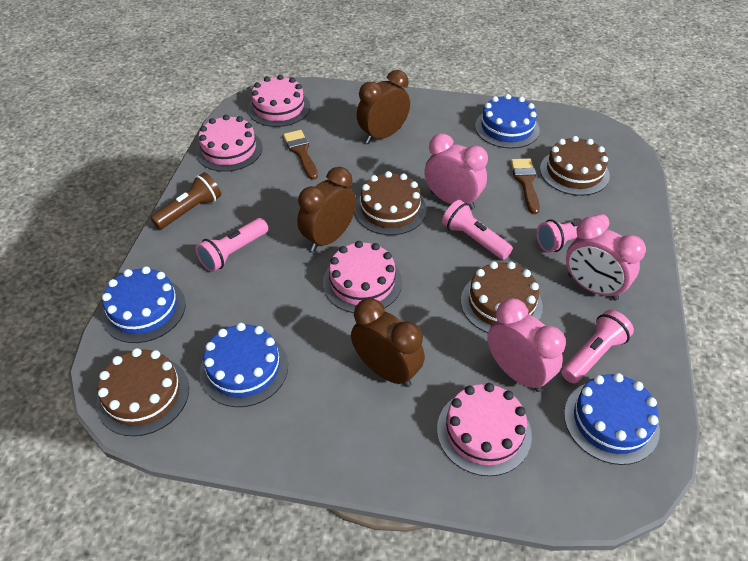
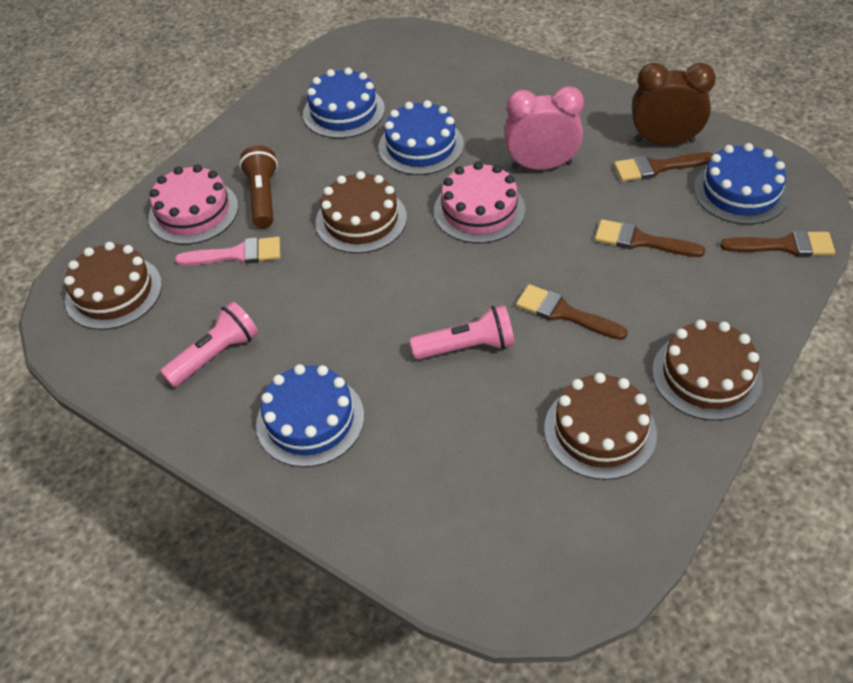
brown brush: [283,130,318,180] [511,159,540,214] = 2 -> [516,284,628,340] [595,219,705,257] [614,152,714,182] [720,230,835,257] = 4
brown clock: [297,167,356,252] [351,298,425,387] [357,70,410,144] = 3 -> [632,63,716,145] = 1
pink brush: none = 0 -> [175,237,280,266] = 1
pink cake: [196,115,263,172] [248,75,310,127] [323,241,402,313] [437,383,532,476] = 4 -> [148,164,238,245] [434,162,525,243] = 2
pink clock: [424,134,488,210] [487,298,566,392] [566,217,646,301] = 3 -> [504,86,584,170] = 1
pink flashlight: [196,218,268,272] [442,200,513,260] [536,214,609,252] [561,310,634,384] = 4 -> [160,302,258,388] [410,305,515,360] = 2

